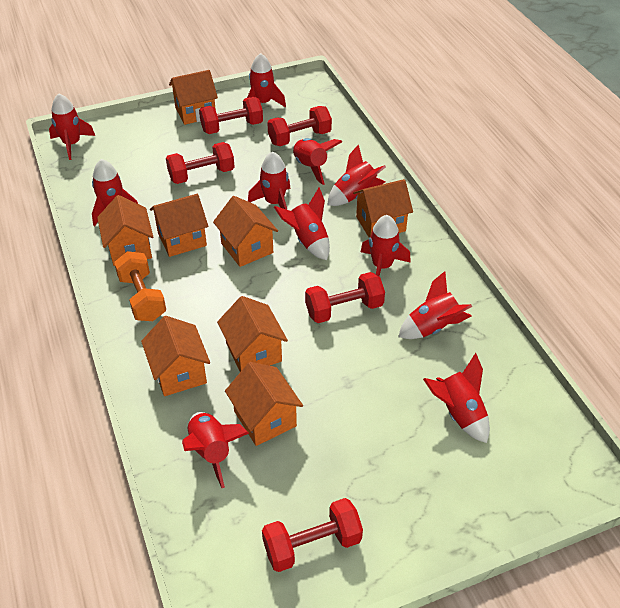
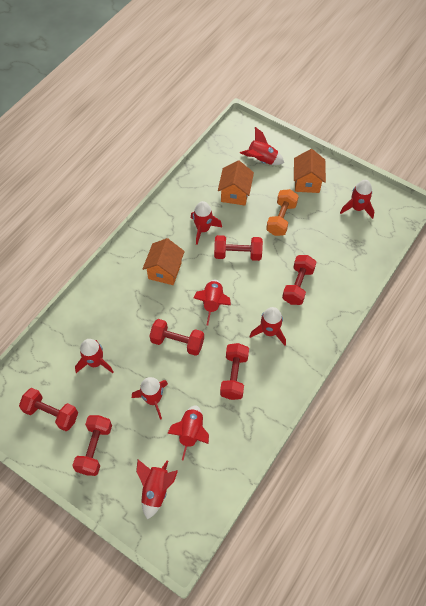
orange house: [97,195,153,266] [141,316,210,396] [150,194,208,257] [169,70,218,125] [213,196,278,267] [217,296,288,372] [225,362,303,446] [353,179,413,238] = 8 -> [143,238,185,285] [218,160,254,205] [294,149,326,193] = 3
red dumbbell: [166,142,235,184] [199,97,263,134] [262,498,363,572] [267,106,332,146] [305,272,385,323] = 5 -> [19,388,78,431] [72,415,112,476] [150,319,204,356] [214,235,263,261] [220,343,249,400] [282,255,316,305] = 6
red rocket: [49,94,95,160] [92,159,138,226] [182,412,249,488] [247,53,286,107] [248,151,291,210] [274,188,330,260] [293,138,342,185] [328,144,386,206] [361,215,411,276] [398,271,472,339] [423,353,490,443] = 11 -> [75,339,113,373] [132,377,168,420] [136,460,178,519] [167,405,209,461] [191,201,222,245] [194,279,231,326] [240,127,284,165] [249,307,286,346] [340,180,375,219] = 9

